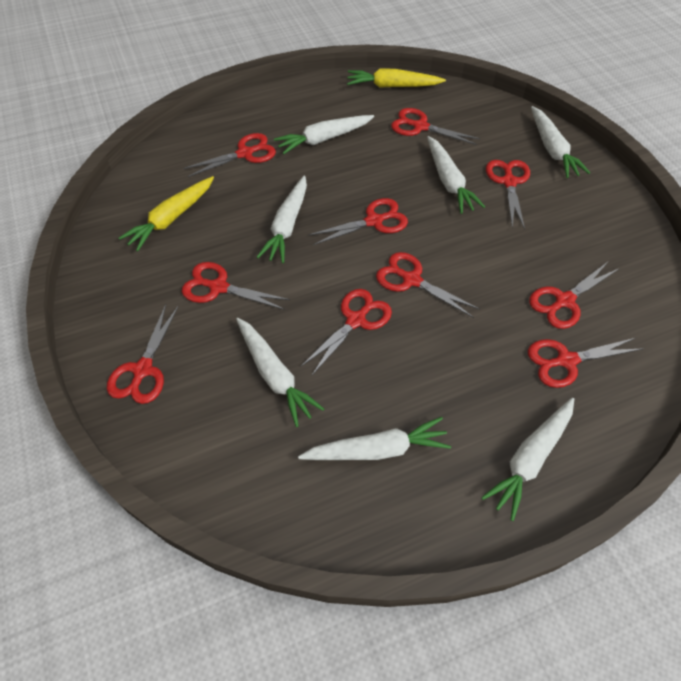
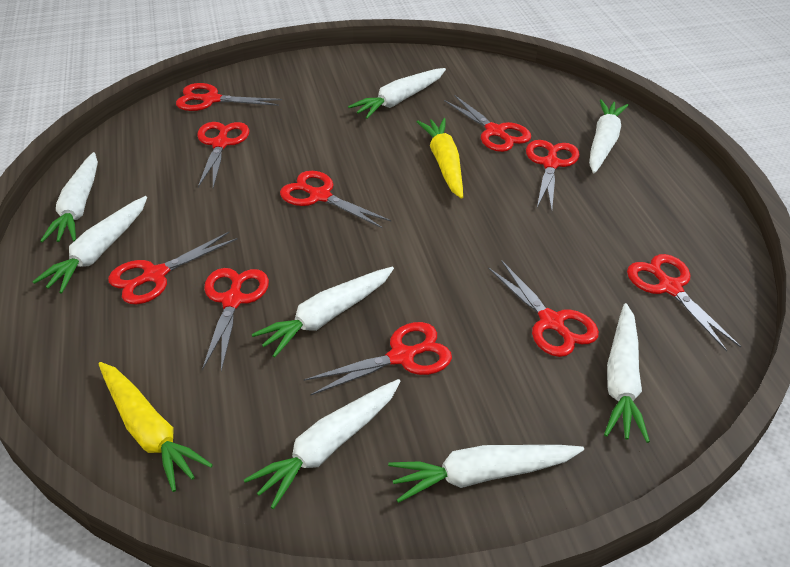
white carrot: [236,318,324,427] [257,176,307,263] [274,115,374,154] [298,417,451,460] [427,136,485,214] [481,398,574,521] [531,106,590,178] = 7 -> [32,196,147,294] [40,152,98,243] [244,379,401,509] [252,267,394,358] [348,68,446,119] [388,445,584,503] [589,99,629,173] [604,303,650,443] = 8

